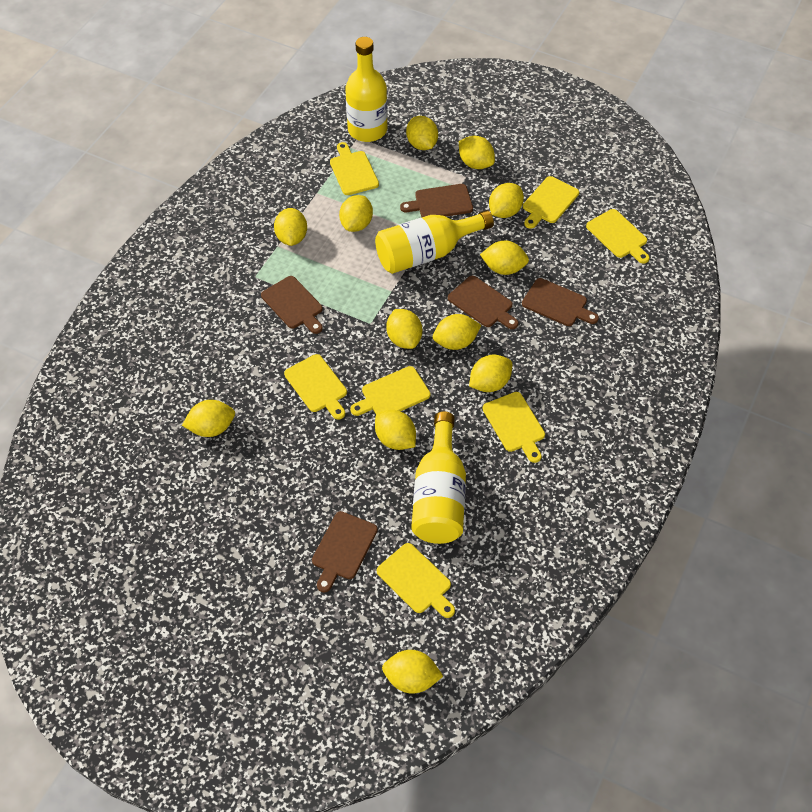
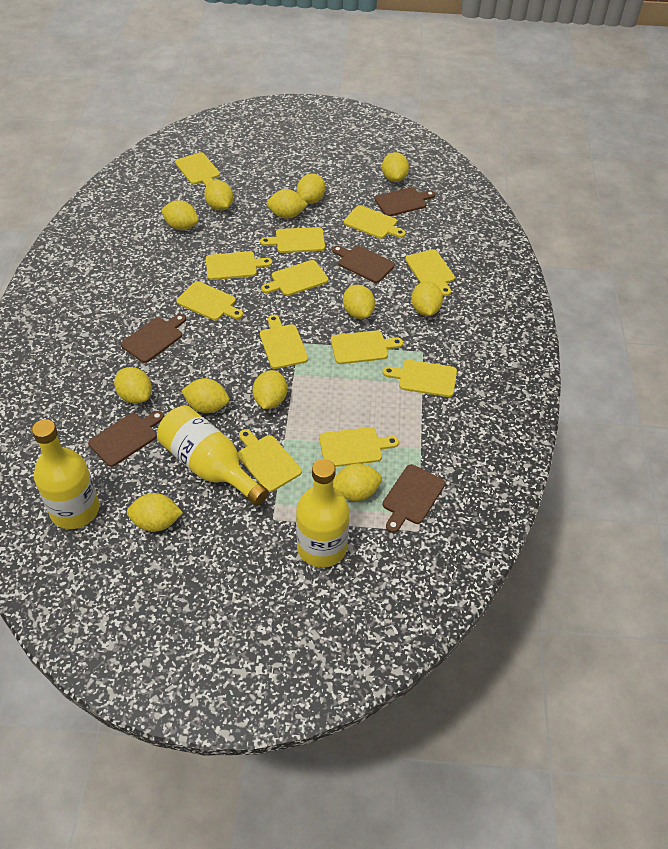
yellow cutting board: [284,354,347,419] [330,142,379,195] [350,366,431,416] [377,543,455,618] [483,392,545,463] [523,176,579,229] [586,209,650,264] = 7 -> [175,152,220,186] [177,281,243,321] [206,251,272,280] [238,429,302,492] [260,227,325,253] [260,315,308,369] [261,260,328,296] [319,427,399,467] [331,330,403,364] [343,205,406,239] [383,360,457,397] [405,249,455,296] = 12

